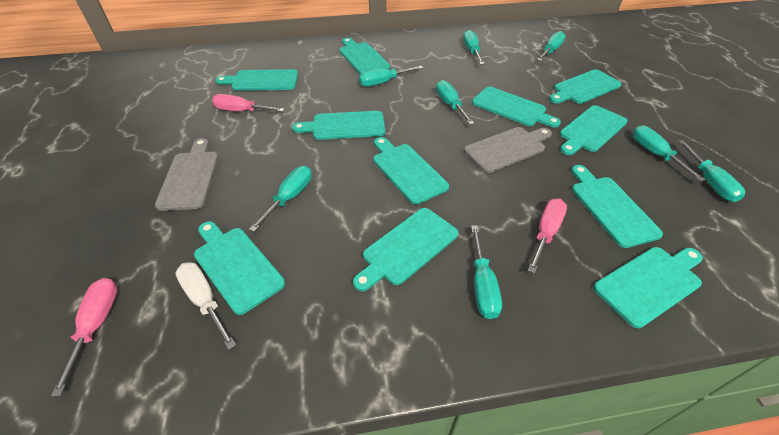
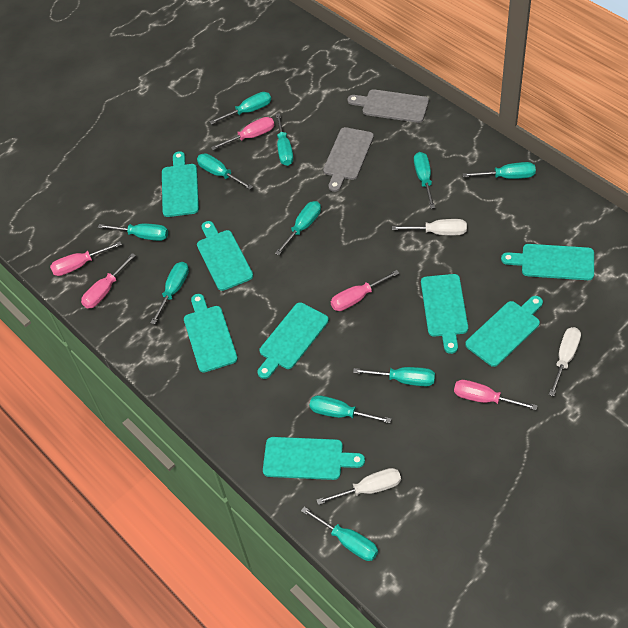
pink screwdriver: [51,278,118,397] [212,94,285,112] [528,198,567,274] = 3 -> [50,241,122,276] [81,253,136,309] [211,117,274,150] [331,270,399,311] [454,380,538,410] = 5
turquoise cutting board: [194,221,285,315] [215,69,298,91] [292,111,385,140] [339,38,390,75] [353,208,458,291] [373,137,449,204] [472,87,561,128] [549,69,622,104] [560,105,628,155] [571,165,663,248] [593,247,703,328] = 11 -> [162,151,199,217] [184,294,238,373] [197,221,253,291] [258,302,329,379] [263,437,365,480] [421,274,468,354] [465,296,543,367] [501,244,594,280] = 8
turquoise screwdriver: [249,166,312,232] [359,66,423,87] [436,80,474,125] [463,30,485,64] [471,225,502,319] [537,31,566,61] [633,125,705,182] [678,140,745,202] = 8 -> [98,223,168,241] [151,262,189,324] [197,153,253,190] [209,92,271,125] [275,201,321,255] [276,113,294,166] [301,507,378,561] [309,395,391,423] [353,367,435,386] [414,152,435,209] [462,162,536,179] = 11
white screwdriver: [175,262,236,350] = 1 -> [317,468,401,505] [392,219,467,235] [549,327,581,396] = 3

